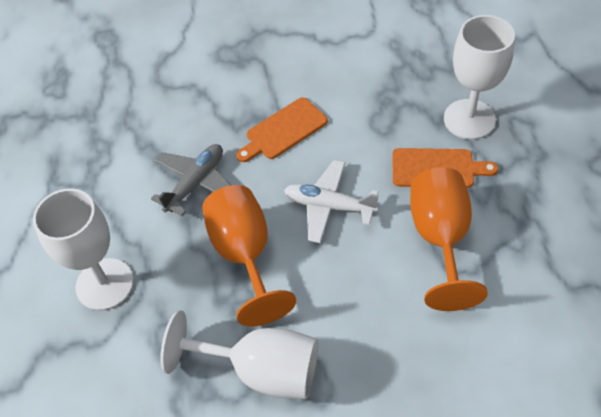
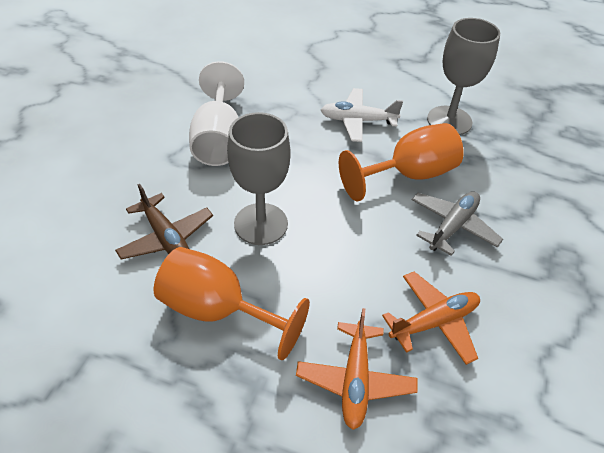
brown plane: none = 0 -> [115,184,213,260] = 1
grey goblet: none = 0 -> [227,112,291,245] [427,18,500,135] = 2
orange cutting board: [236,97,328,162] [393,148,498,188] = 2 -> none = 0
orange plane: none = 0 -> [296,308,417,430] [382,272,480,365] = 2
white goblet: [33,188,134,311] [160,310,318,399] [444,15,515,140] = 3 -> [189,61,244,166] = 1

